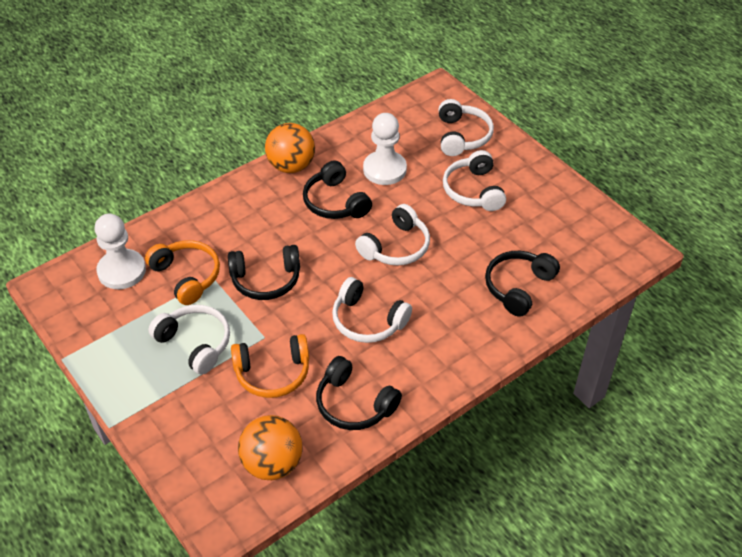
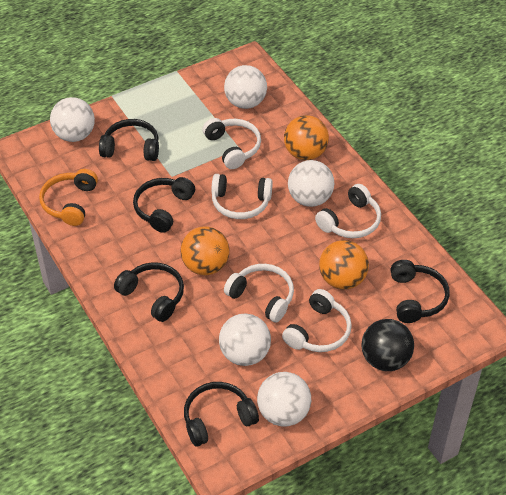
black ball: none = 0 -> [362,319,414,371] = 1
black headphones: [228,245,300,300] [303,160,372,219] [316,356,402,430] [485,251,560,317] = 4 -> [99,119,159,161] [114,262,184,322] [133,177,195,233] [184,382,259,447] [390,260,449,323] = 5
orange ball: [238,415,303,480] [265,123,315,173] = 2 -> [181,226,229,275] [284,115,329,160] [319,240,369,290] = 3
orange headphones: [145,240,220,305] [231,334,309,398] = 2 -> [39,169,98,226] = 1
white ball: none = 0 -> [50,97,95,142] [219,313,271,366] [224,65,267,109] [257,372,311,427] [288,160,334,207] = 5
white pawn: [95,214,146,289] [363,113,407,185] = 2 -> none = 0

